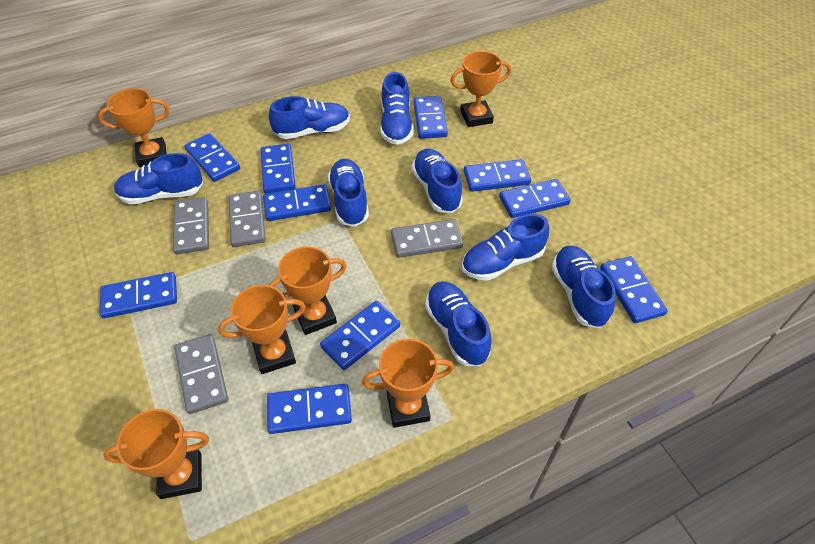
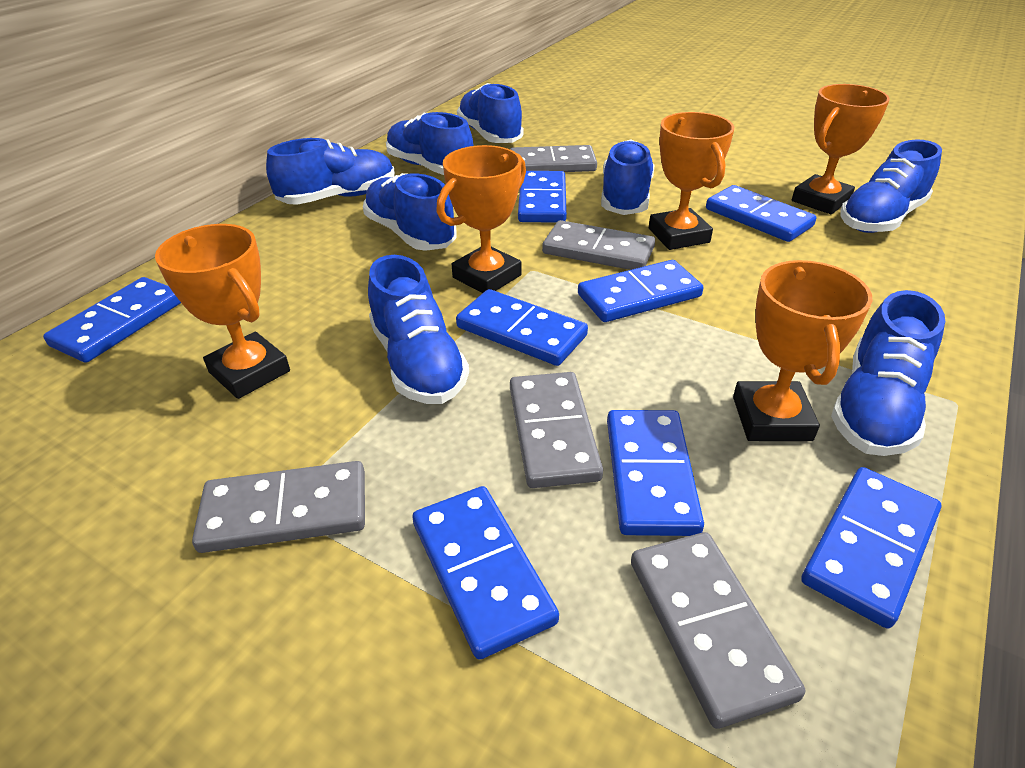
blue domino: [100,272,177,318] [184,133,240,182] [261,144,296,194] [263,184,331,221] [267,384,352,434] [320,301,400,370] [413,96,448,139] [464,159,531,192] [499,179,571,218] [600,256,668,323] = 10 -> [43,277,181,363] [412,486,559,660] [456,289,588,366] [518,171,567,223] [578,260,703,322] [607,410,704,536] [706,185,816,242] [801,467,941,629] = 8
grey domino: [173,197,209,254] [174,334,228,414] [229,191,266,247] [391,219,463,258] = 4 -> [192,461,365,553] [510,145,597,172] [510,372,603,488] [542,220,655,270] [631,532,805,729] = 5
orange trophy: [98,88,169,167] [103,409,209,499] [218,285,306,374] [268,246,347,335] [362,339,454,428] [450,51,511,127] = 6 -> [155,224,290,399] [436,145,526,293] [649,112,734,250] [733,260,872,441] [792,84,890,214] = 5

